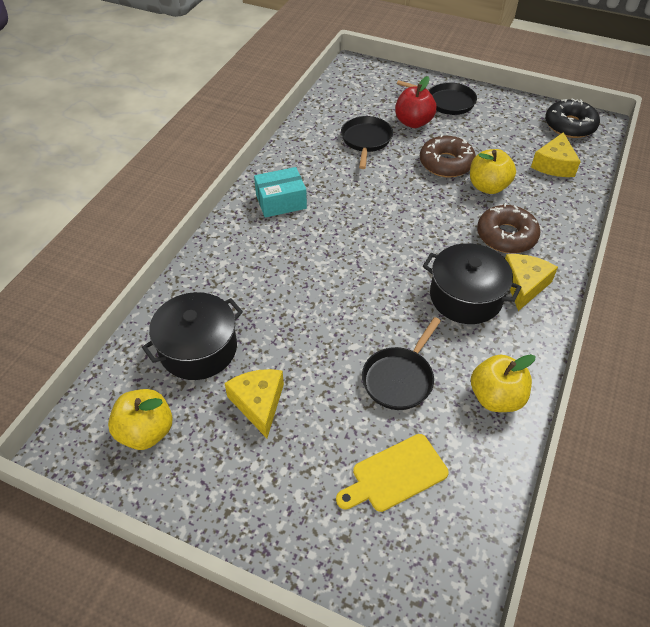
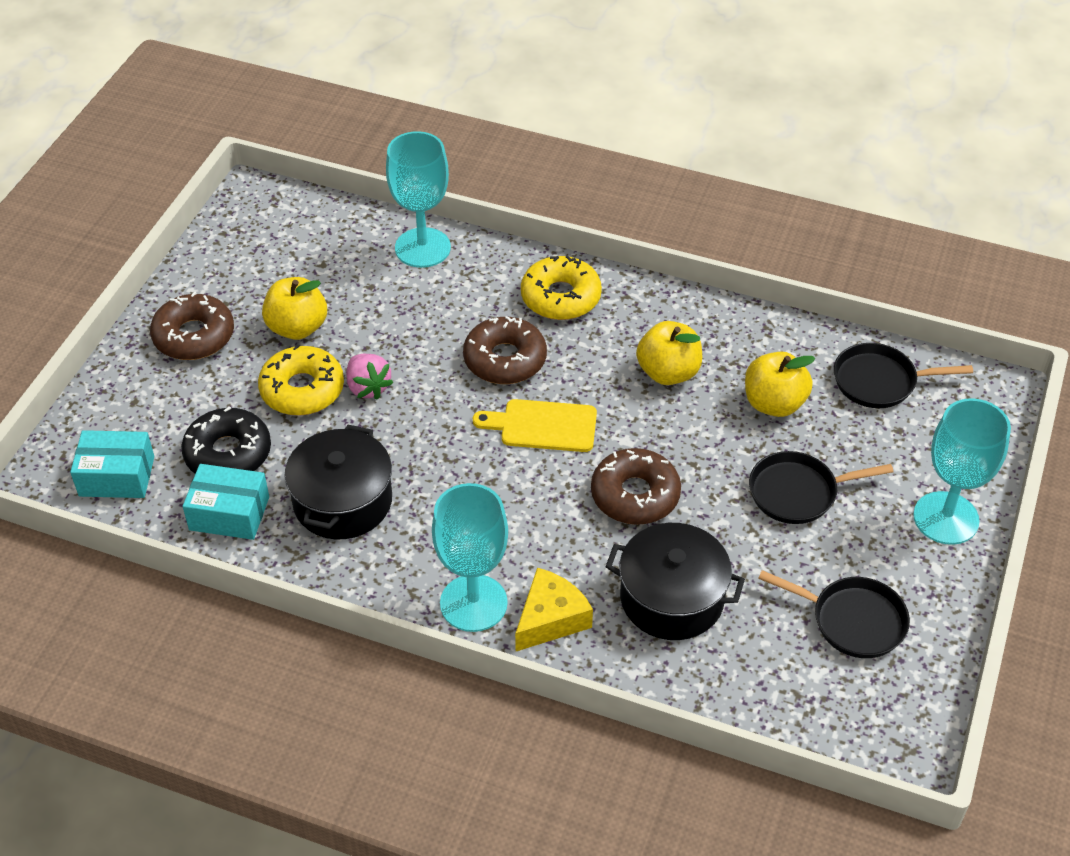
brown donut: [420,134,476,178] [477,203,540,253] = 2 -> [150,291,234,360] [463,316,547,384] [591,448,681,525] = 3
pink strawberry: none = 0 -> [346,354,393,400] = 1
red apple: [395,76,437,128] = 1 -> none = 0
turquoise box: [254,167,307,218] = 1 -> [70,430,154,498] [182,464,269,540] = 2
turquoise goblet: none = 0 -> [386,131,451,268] [432,483,508,632] [913,398,1011,545] = 3
yellow cheese: [224,369,284,438] [505,254,558,311] [531,132,581,177] = 3 -> [515,568,593,651] = 1
yellow donut: none = 0 -> [258,344,344,416] [521,255,602,320] = 2

